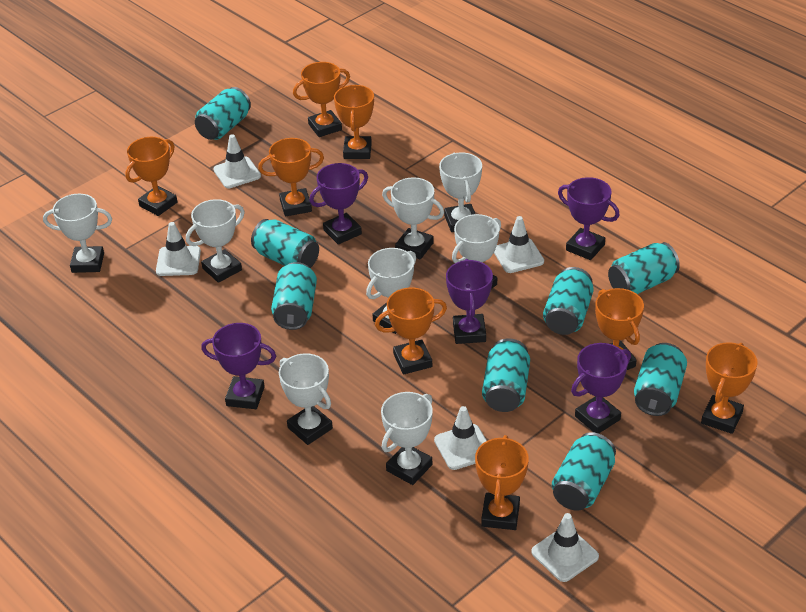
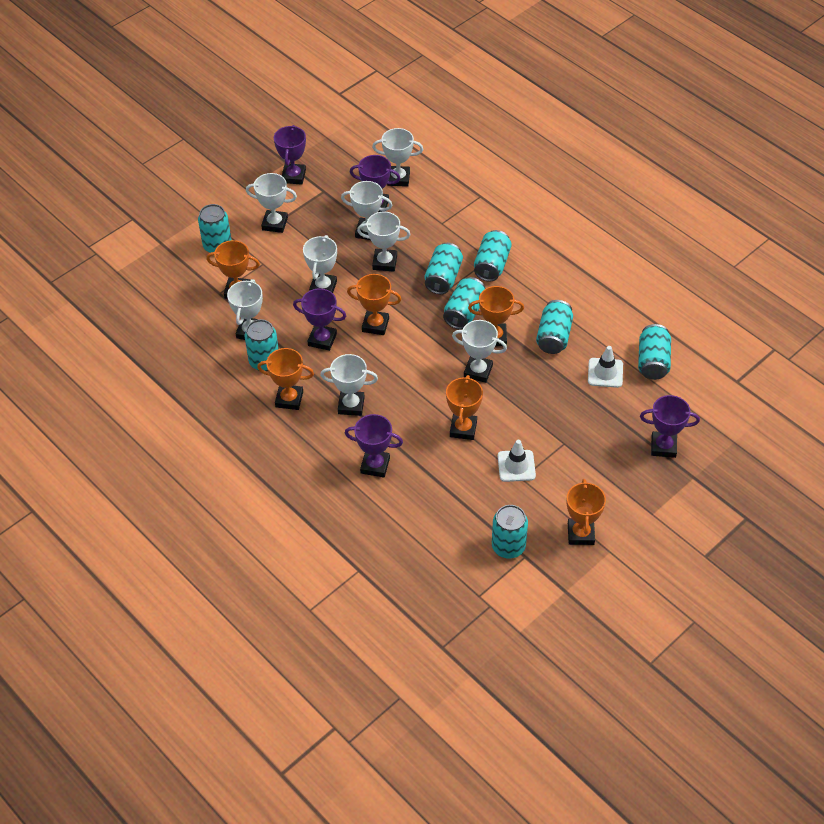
orange trophy: [125,137,177,216] [258,138,324,217] [293,62,350,137] [334,85,374,159] [375,287,447,375] [475,435,529,530] [595,288,644,370] [701,342,758,434] = 8 -> [206,240,260,299] [257,348,314,410] [347,274,401,335] [446,375,483,440] [468,286,524,346] [566,479,606,545] = 6
white traffic cone: [156,222,201,276] [213,134,261,188] [434,406,487,470] [494,216,544,273] [531,513,599,582] = 5 -> [498,440,536,482] [588,346,623,388] = 2

